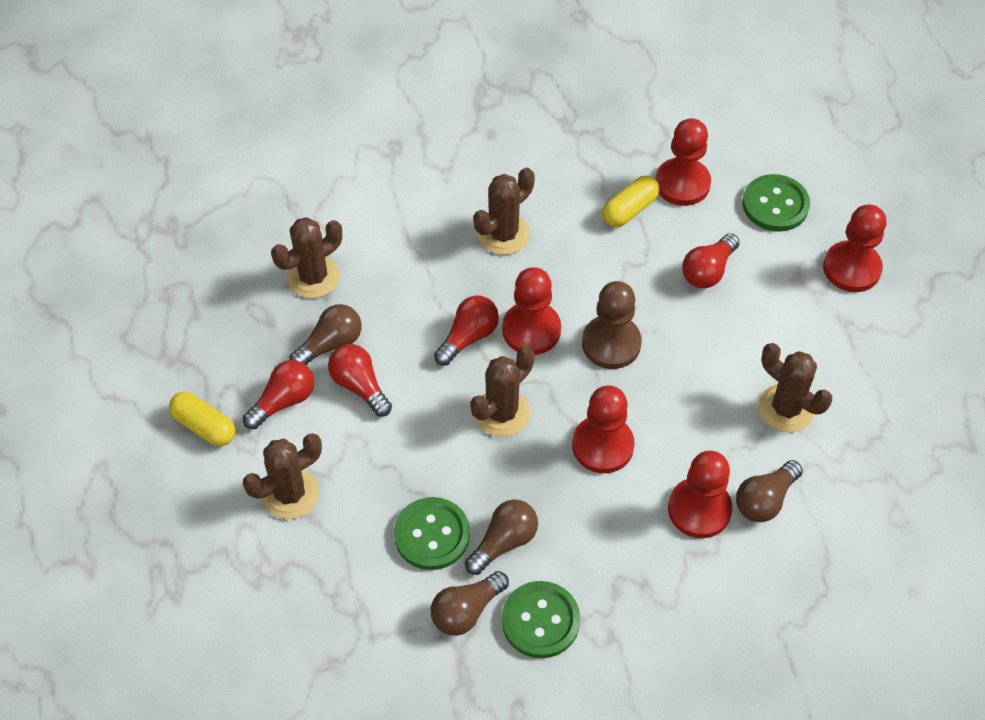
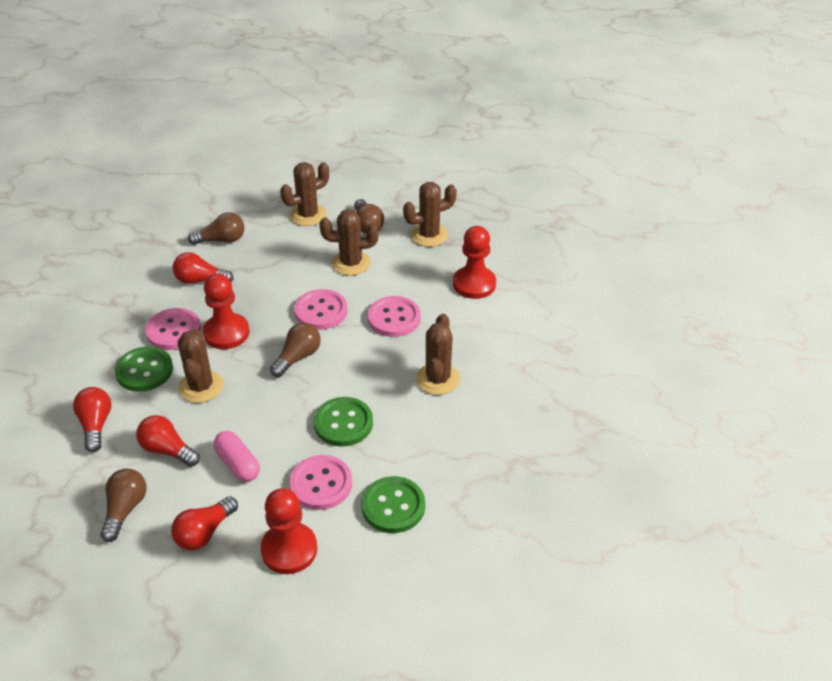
brown pawn: [582,281,642,369] = 1 -> none = 0
pink button: none = 0 -> [145,308,201,350] [289,455,352,510] [294,289,348,330] [368,296,421,337] = 4
pink capsule: none = 0 -> [214,431,260,482] = 1
red pawn: [502,267,561,355] [572,386,634,473] [655,118,711,206] [668,451,732,538] [823,205,887,292] = 5 -> [203,274,250,349] [261,488,317,574] [453,226,496,299] = 3
yellow capsule: [169,392,236,446] [602,175,660,227] = 2 -> none = 0

